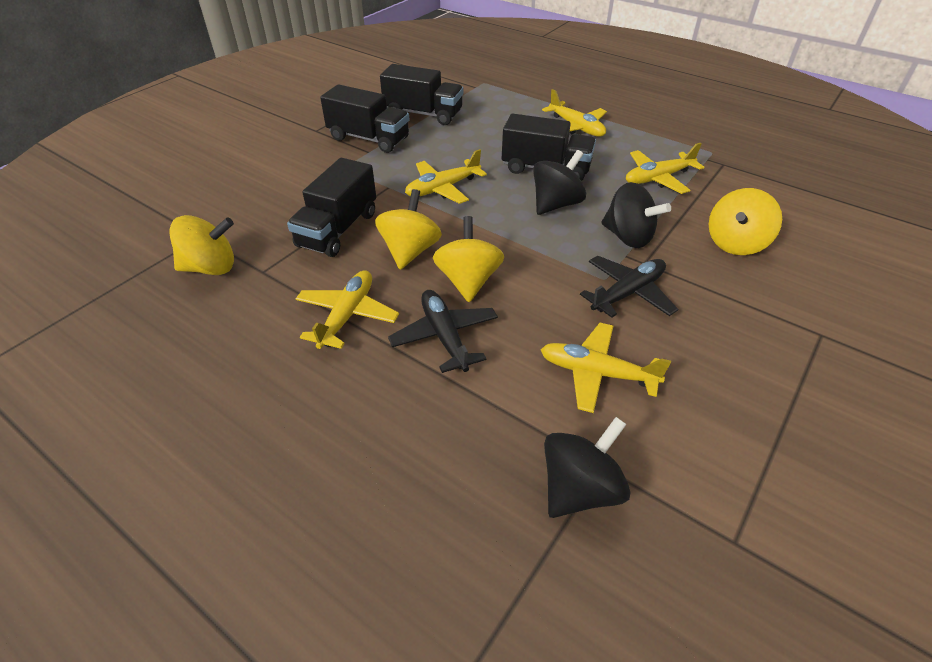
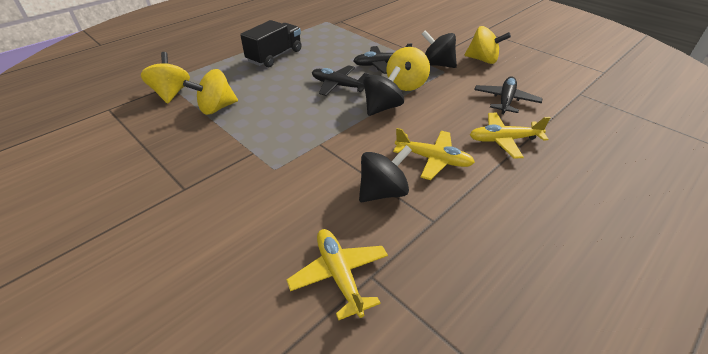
black plane: [388,290,498,373] [580,256,678,318] = 2 -> [312,65,369,96] [353,43,412,74] [474,76,542,114] = 3
black truck: [287,158,376,257] [320,84,409,153] [380,64,464,125] [502,113,596,181] = 4 -> [240,20,302,67] = 1
yellow plane: [296,270,399,349] [405,149,487,204] [540,323,671,413] [542,89,607,137] [626,143,704,194] = 5 -> [286,229,388,320] [393,128,475,180] [470,113,550,159] = 3

